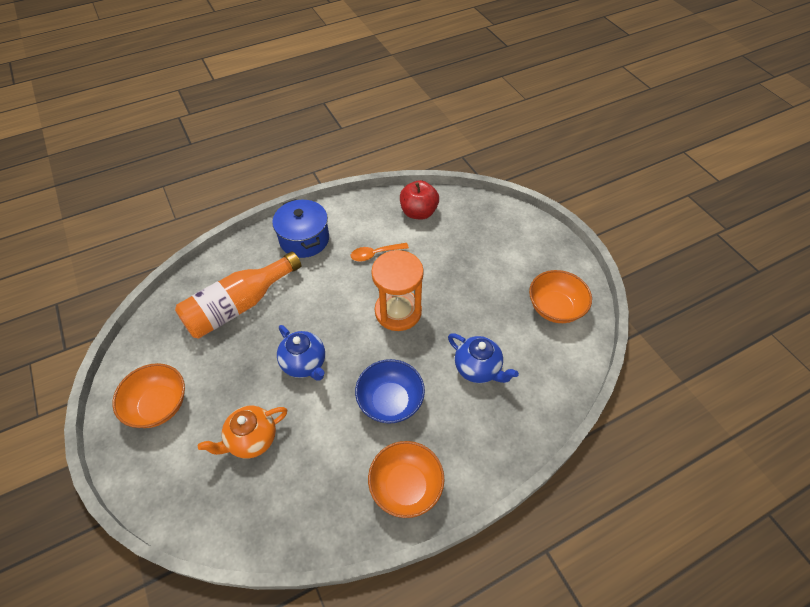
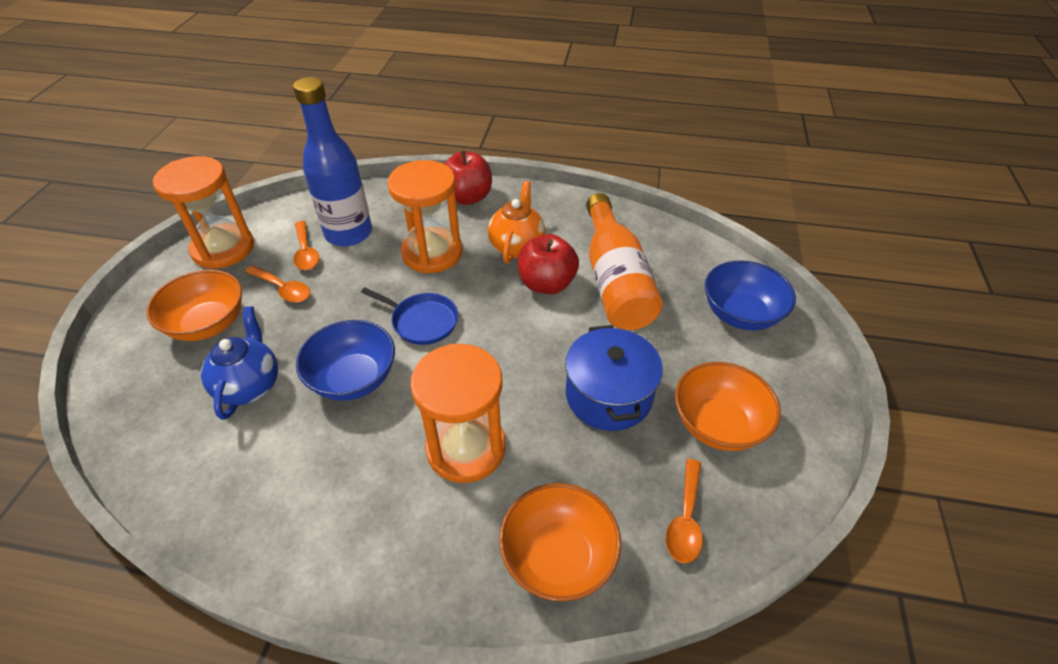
blue bottle: none = 0 -> [293,77,372,246] = 1
blue bowl: [355,359,425,424] = 1 -> [296,320,395,401] [705,261,796,331] = 2
blue pan: none = 0 -> [361,287,458,345] = 1
blue teapot: [277,325,325,381] [448,333,519,383] = 2 -> [201,306,278,420] = 1
orange hourglass: [371,250,424,331] = 1 -> [153,156,254,269] [387,160,463,273] [410,344,506,483] = 3
orange spoon: [351,243,409,261] = 1 -> [245,265,311,303] [293,221,319,270] [666,459,703,563] = 3
red apple: [400,180,439,220] = 1 -> [444,150,492,205] [518,234,579,294] = 2

